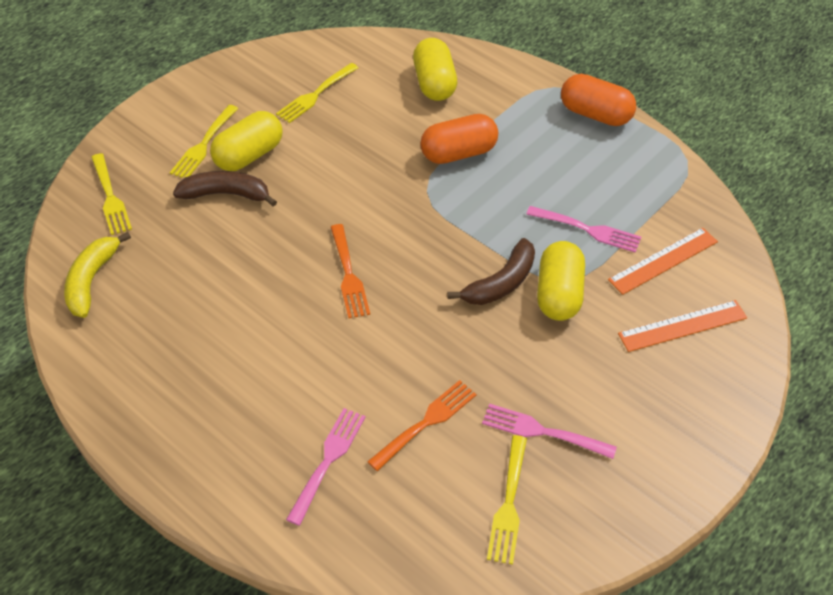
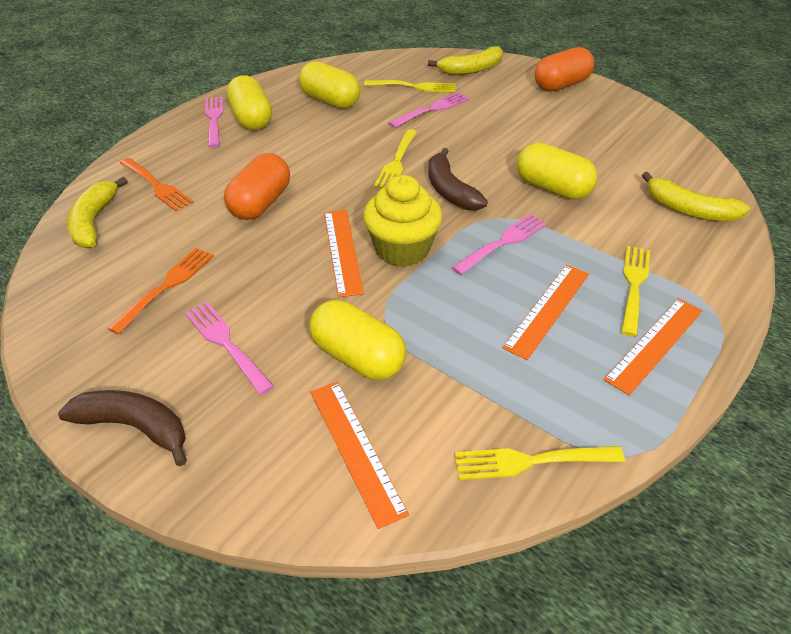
orange ruler: [608,228,718,295] [618,300,747,352] = 2 -> [311,382,409,529] [324,210,364,297] [502,265,589,360] [604,298,703,396] = 4
pink fork: [286,408,366,526] [482,403,617,459] [526,206,641,253] = 3 -> [185,302,274,395] [205,96,223,148] [389,92,470,128] [451,214,547,275] = 4
yellow banana: [64,232,131,318] = 1 -> [67,177,128,248] [428,46,503,75] [642,172,750,221] = 3
yellow capsule: [210,111,283,171] [413,38,457,101] [537,241,585,321] = 3 -> [227,75,272,130] [299,61,360,109] [309,300,406,380] [517,143,597,199] = 4
yellow cupcake: none = 0 -> [363,175,442,267] = 1

